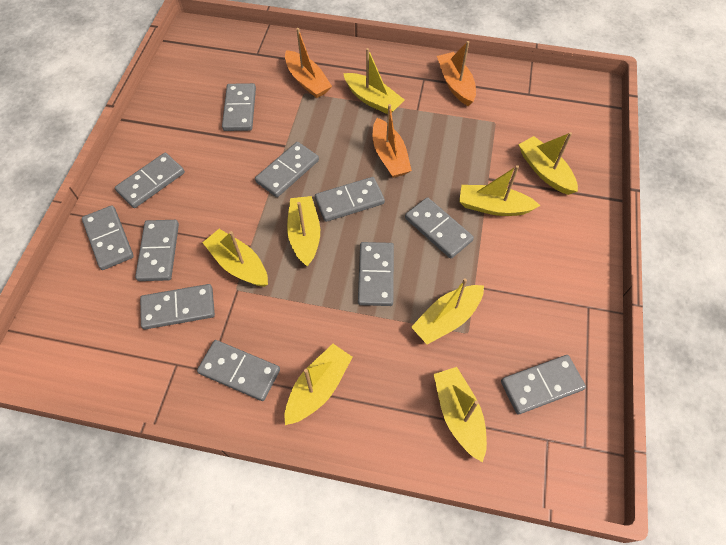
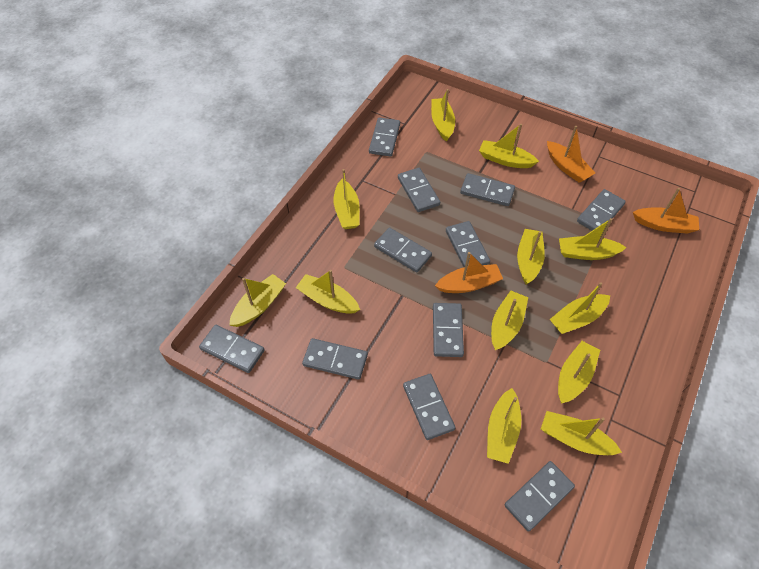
yellow boat: [202,229,268,287] [285,344,352,425] [287,196,320,266] [343,48,404,114] [411,278,484,344] [434,367,487,462] [459,165,540,216] [518,132,578,195] = 8 -> [229,274,286,327] [296,270,360,314] [333,169,360,229] [431,89,455,142] [479,124,539,168] [487,388,521,464] [491,291,528,350] [517,229,545,285] [541,411,622,455] [550,282,610,334] [558,341,600,404] [559,218,627,260] = 12

